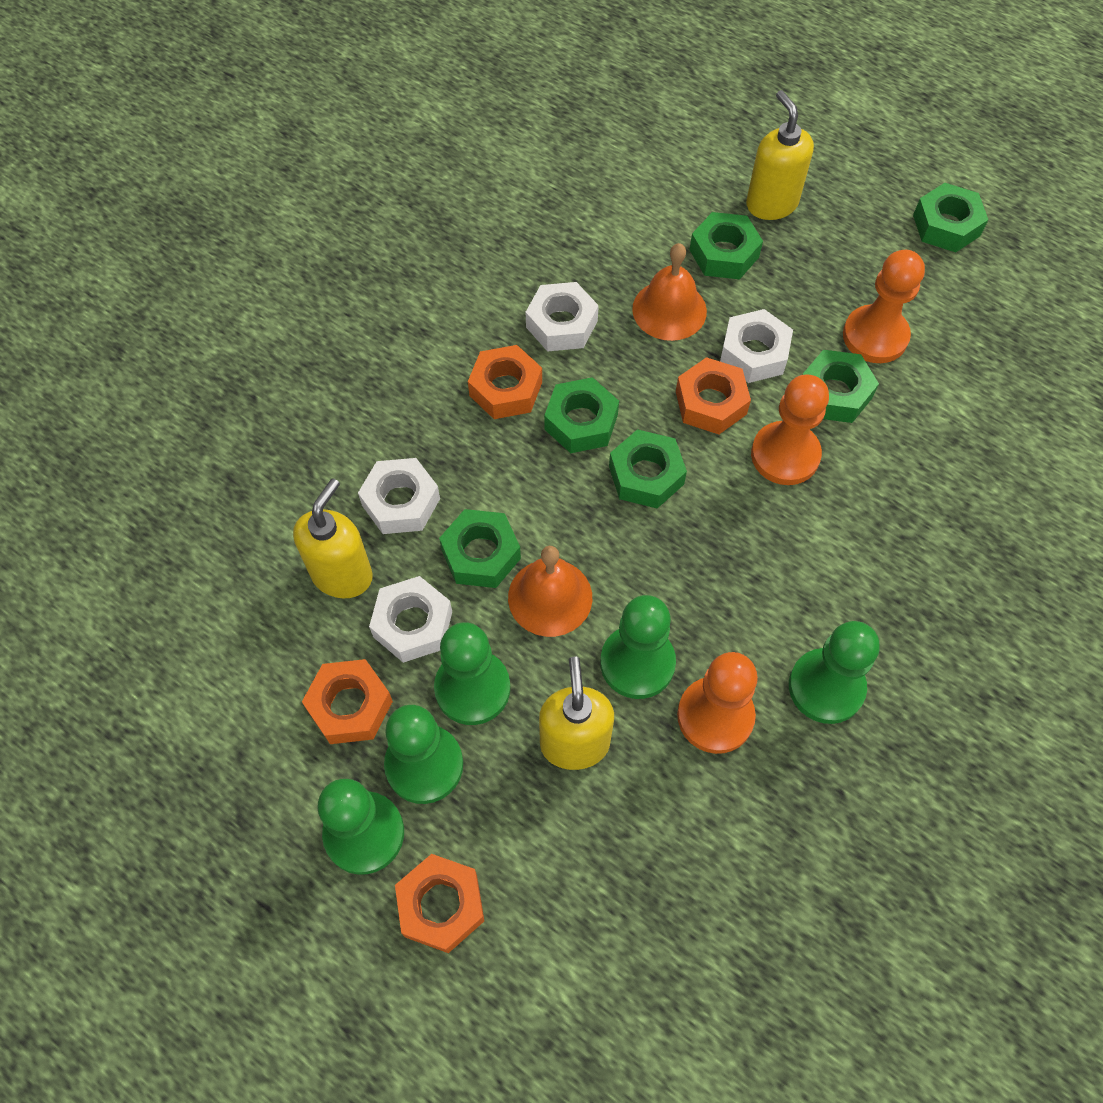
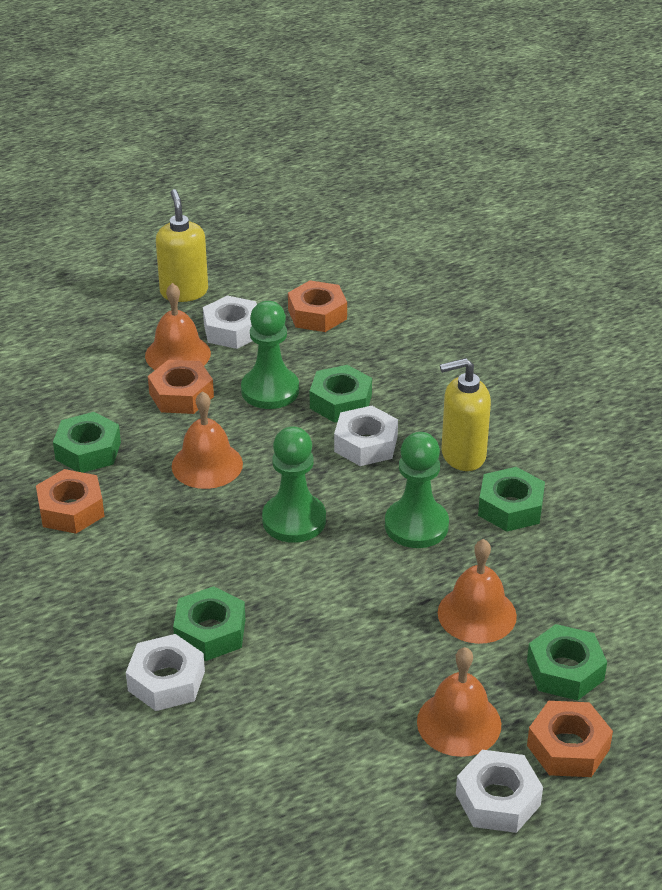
green nut: [439,509,521,588] [544,377,619,453] [609,429,687,508] [690,212,763,279] [802,350,879,423] [913,183,989,252] = 6 -> [53,412,121,473] [173,586,245,661] [310,365,372,423] [478,467,545,532] [527,624,607,701] = 5
green pawn: [317,779,404,875] [384,705,463,804] [434,622,510,725] [600,595,676,699] [789,621,880,724] = 5 -> [241,301,299,409] [262,426,326,543] [385,432,449,548] = 3
orange bell: [508,546,592,637] [632,243,707,341] = 2 -> [145,283,211,370] [172,391,243,489] [417,647,501,757] [438,539,517,644] = 4
orange pawn: [677,652,758,754] [751,374,829,485] [843,250,925,363] = 3 -> none = 0
yellow soap dispenser: [293,478,373,598] [539,656,614,770] [746,90,814,220] = 3 -> [156,189,208,302] [440,358,491,471] = 2

